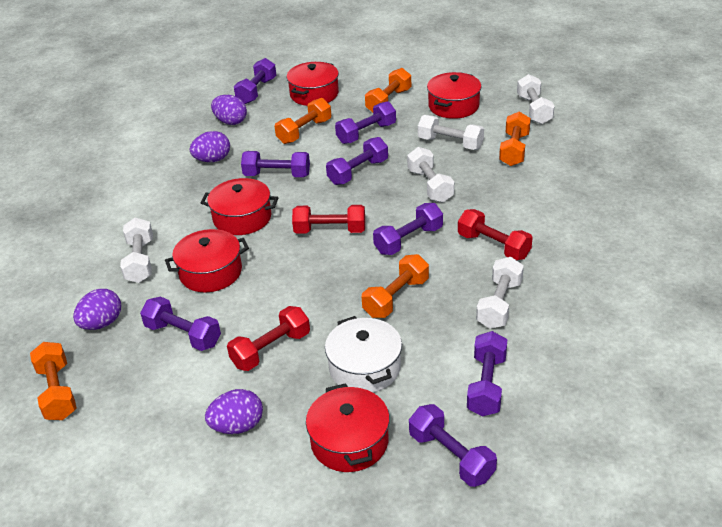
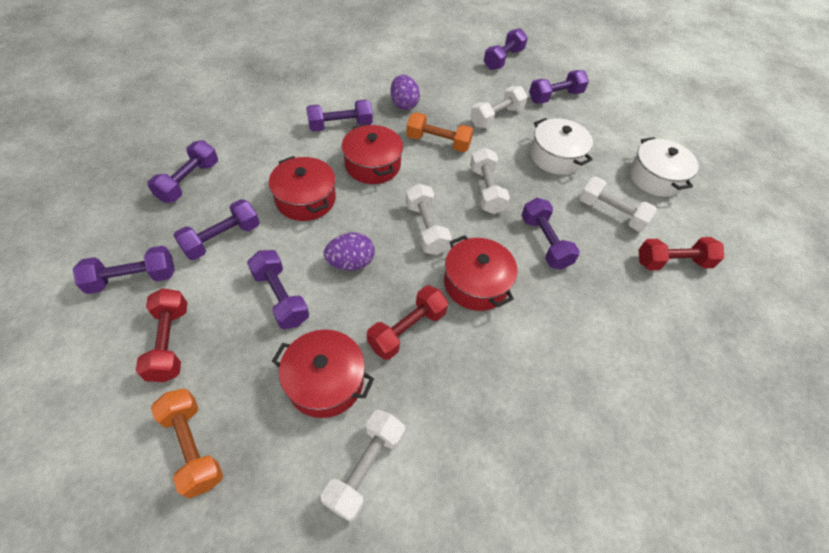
orange dumbbell: [30,342,77,420] [275,98,331,144] [362,254,429,318] [365,68,411,112] [499,112,531,166] = 5 -> [151,388,223,499] [406,112,473,152] = 2
purple egg: [73,289,121,330] [190,131,230,162] [205,389,263,434] [211,95,247,125] = 4 -> [324,232,375,271] [390,75,420,110] = 2
red pot: [165,229,249,292] [200,178,278,235] [287,62,339,106] [306,383,390,472] [427,72,481,119] = 5 -> [269,156,336,221] [272,330,374,418] [342,124,403,184] [444,235,518,311] = 4
white pot: [325,316,402,393] = 1 -> [530,118,593,175] [630,137,699,197] = 2

